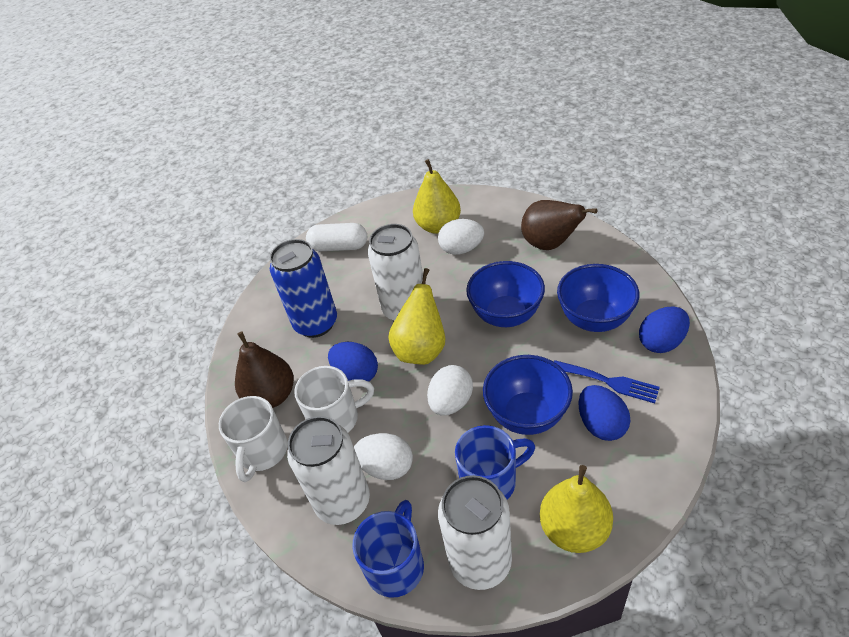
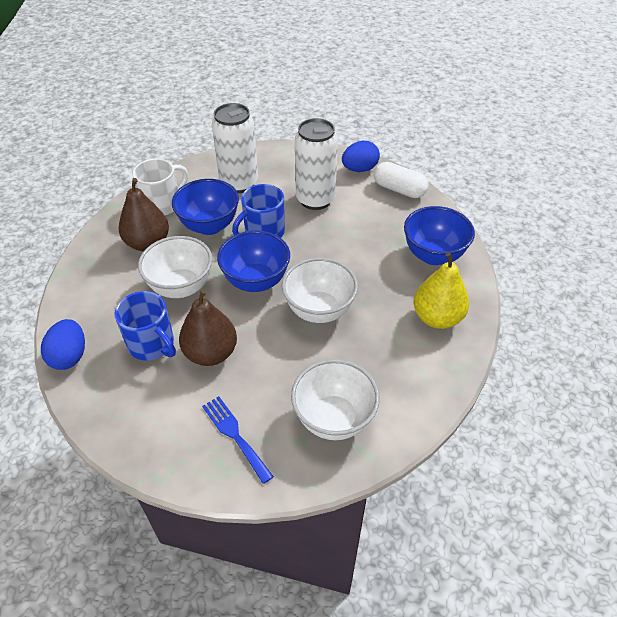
blue can: [270,239,337,338] = 1 -> none = 0
blue egg: [328,342,378,382] [579,385,631,441] [639,307,690,353] = 3 -> [41,319,85,370] [342,141,380,172] = 2
white bowl: none = 0 -> [138,236,212,298] [282,258,358,323] [291,359,380,440] = 3
white can: [287,416,370,525] [368,224,423,321] [438,475,512,590] = 3 -> [212,103,258,193] [295,118,338,210] = 2
white egg: [354,433,413,480] [427,365,473,416] [438,219,484,255] = 3 -> none = 0
white mug: [219,396,288,482] [294,366,374,433] = 2 -> [133,159,188,215] = 1
yellow pear: [388,268,445,365] [413,159,461,234] [540,465,613,553] = 3 -> [414,252,469,329] = 1

